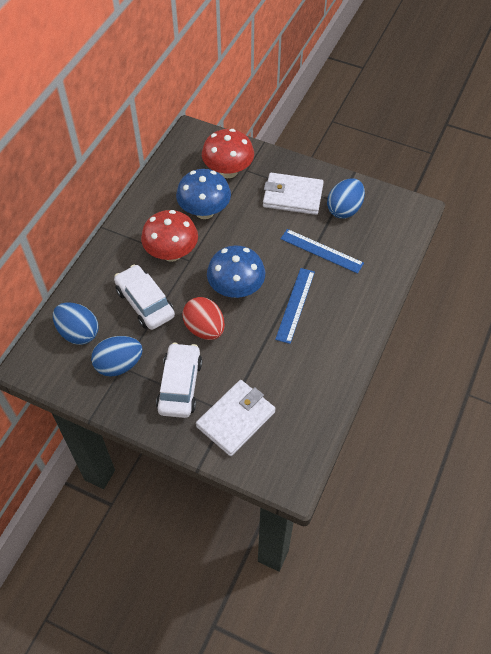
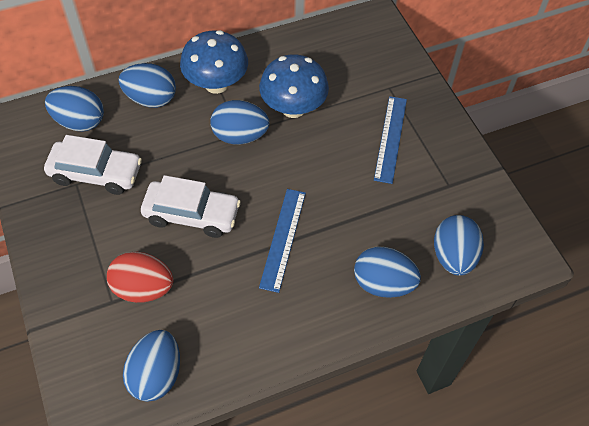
blue egg: [53,302,98,345] [91,336,143,377] [327,178,365,219] = 3 -> [45,86,104,132] [119,63,176,108] [123,330,180,402] [210,100,269,145] [354,247,421,298] [434,215,484,276] = 6
red mushroom: [141,210,198,262] [202,129,254,178] = 2 -> none = 0
white wallet: [196,380,275,456] [263,173,324,215] = 2 -> none = 0

